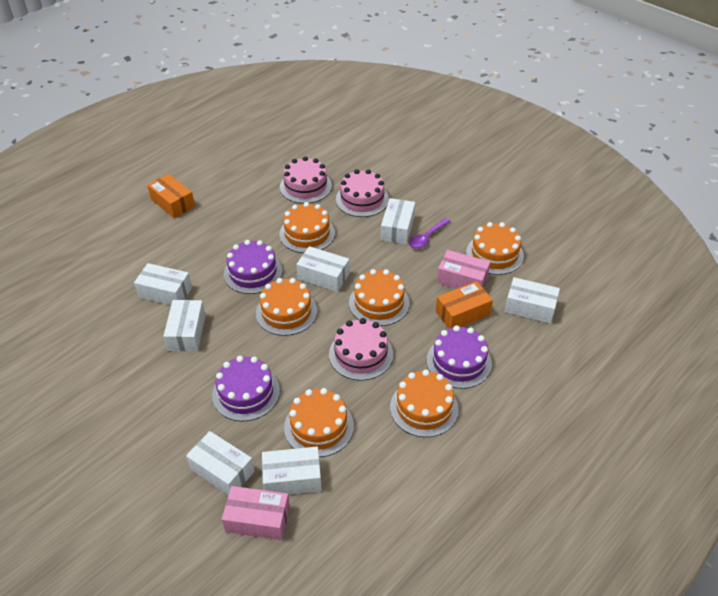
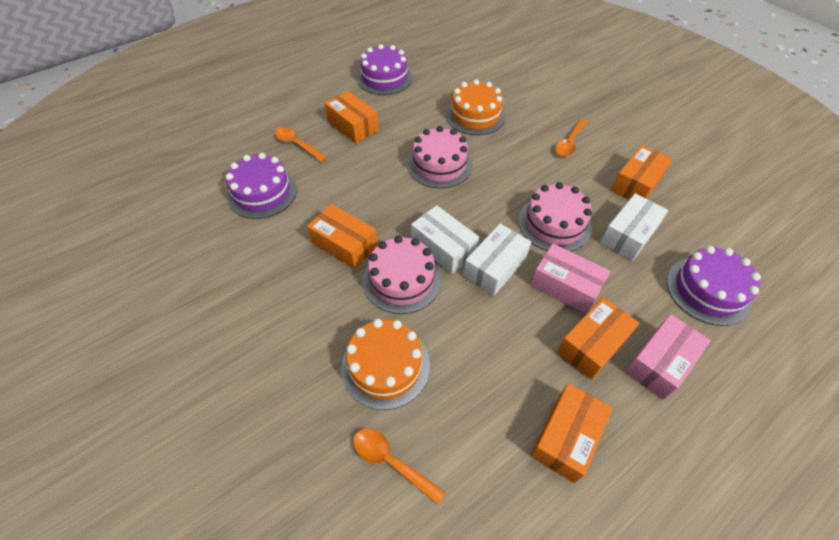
orange box: [147,174,195,218] [436,281,493,328] = 2 -> [307,204,378,269] [324,91,379,143] [531,383,613,483] [557,297,639,380] [611,145,673,200] = 5
orange cake: [256,278,317,336] [279,202,335,253] [284,388,354,457] [349,269,410,326] [390,370,459,437] [466,222,524,275] = 6 -> [341,319,430,410] [446,79,506,135] = 2
orange spoon: none = 0 -> [275,127,327,162] [353,429,446,505] [555,119,587,157] = 3
purple spoon: [409,218,451,249] = 1 -> none = 0
white box: [134,263,192,305] [163,300,206,351] [186,431,254,495] [262,447,322,494] [296,246,350,292] [381,198,415,244] [505,277,560,323] = 7 -> [411,205,479,274] [464,224,531,296] [600,193,668,261] = 3

